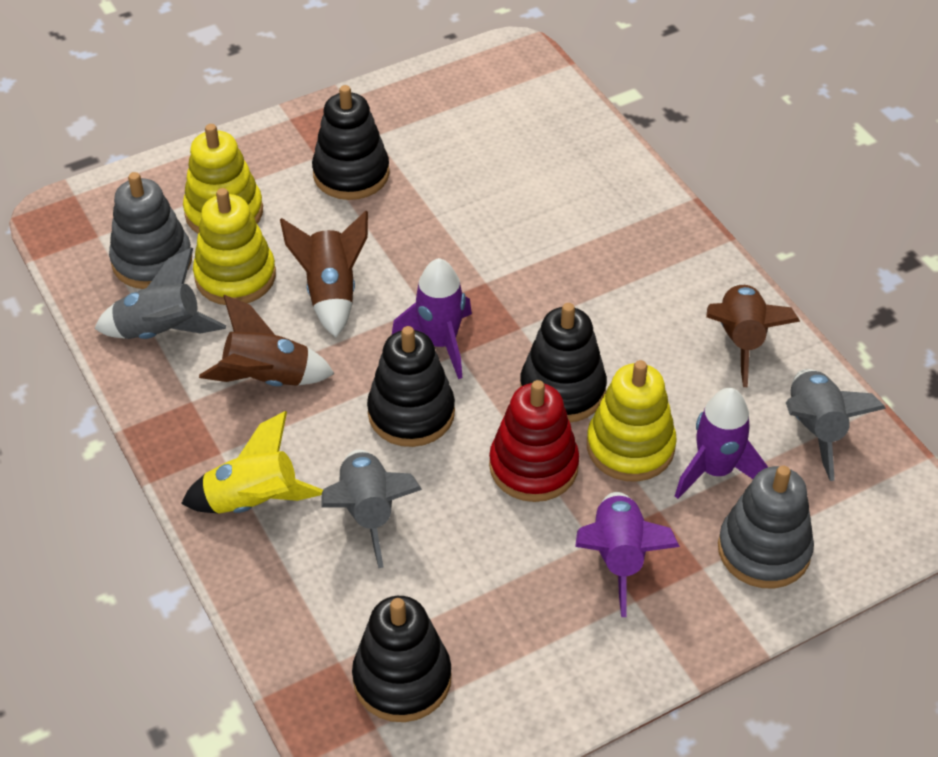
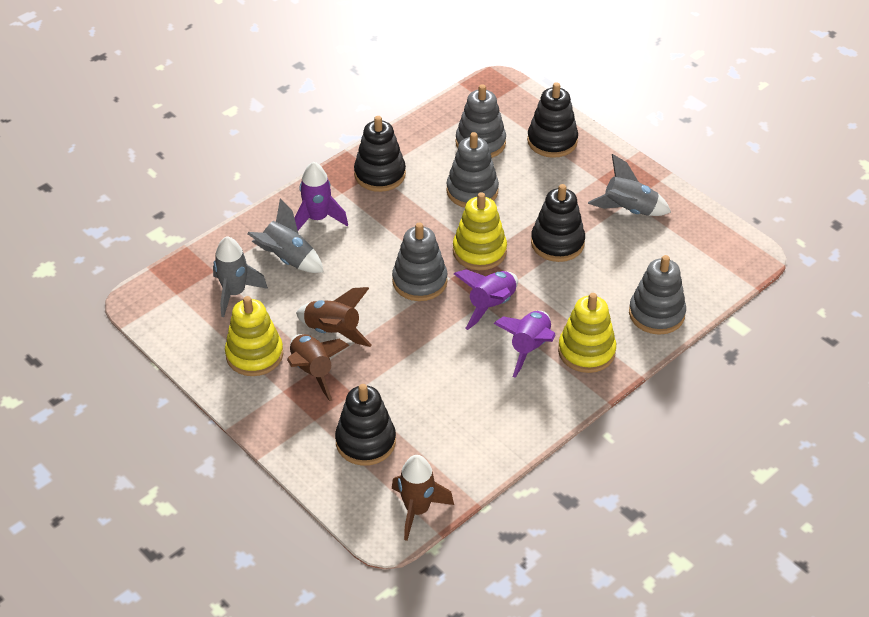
grey stacking toy: [109,172,192,289] [718,466,814,588] = 2 -> [392,223,447,301] [446,132,499,208] [456,84,506,158] [629,255,686,335] = 4
red stacking toy: [489,380,579,502] = 1 -> none = 0
yellow rocket: [181,411,323,513] = 1 -> none = 0

